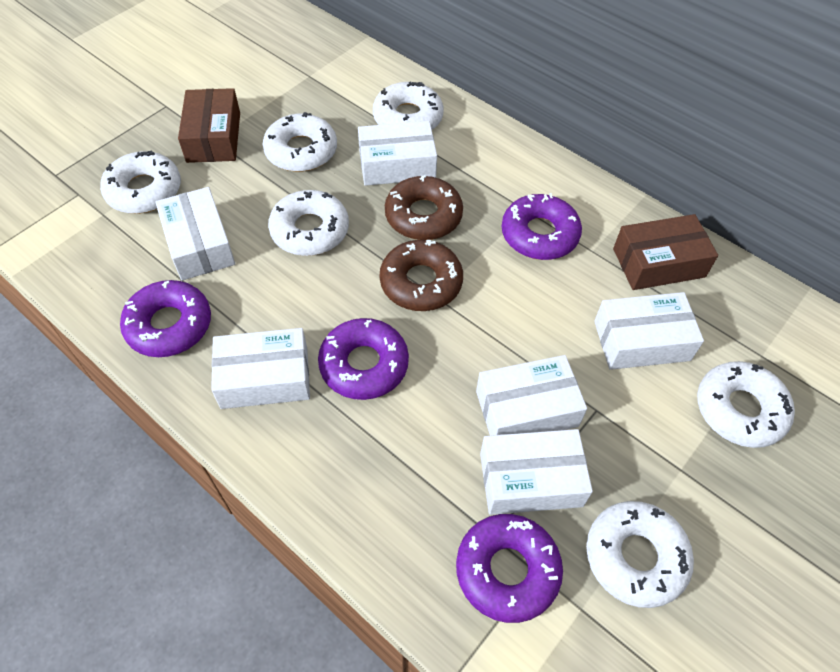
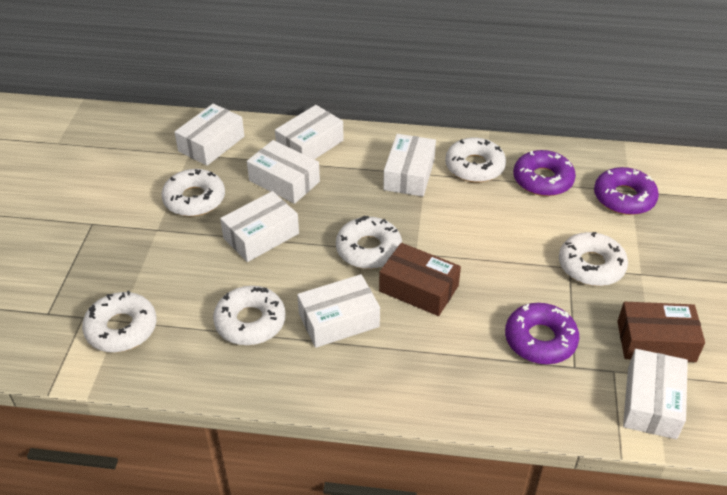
brown donut: [380,240,463,311] [385,175,463,240] = 2 -> none = 0
purple donut: [120,280,211,357] [318,318,409,400] [456,514,563,623] [502,193,582,260] = 4 -> [505,303,579,364] [513,150,576,196] [594,167,659,215] = 3
white box: [155,187,235,280] [211,328,310,409] [358,121,437,186] [476,355,587,436] [480,429,593,515] [594,292,704,370] = 6 -> [174,104,244,166] [220,191,299,262] [247,140,320,204] [275,105,344,159] [297,274,380,348] [383,134,436,197] [623,349,688,439] = 7

